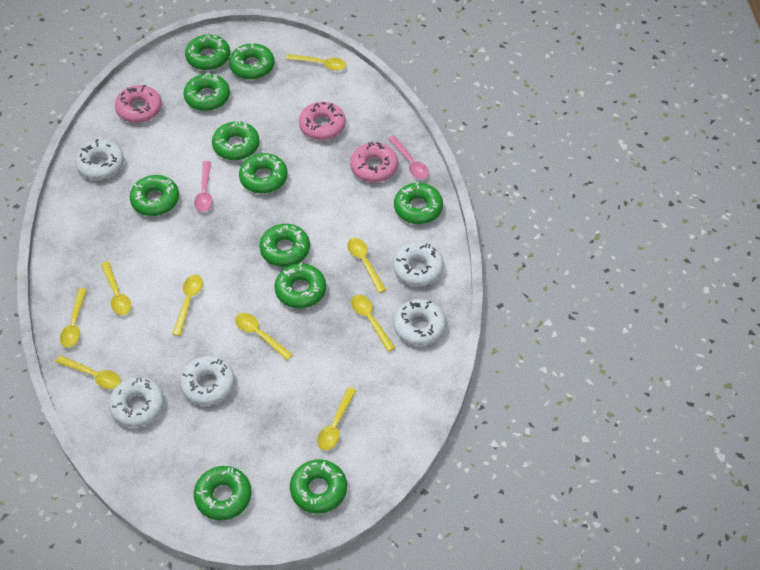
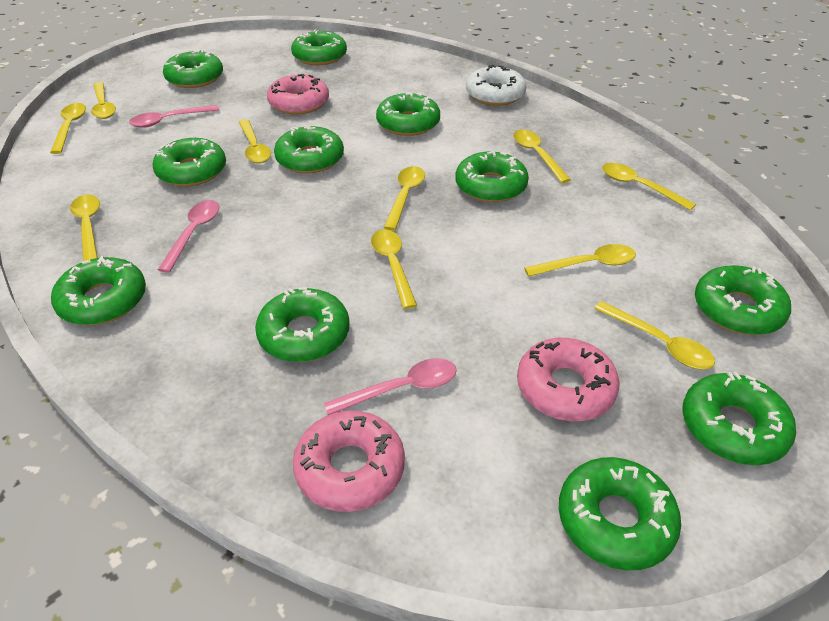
pink spoon: [194,161,213,212] [388,136,429,179] = 2 -> [129,105,219,128] [158,200,219,273] [324,358,457,415] = 3
white donut: [75,139,124,180] [109,377,164,427] [180,356,235,405] [393,242,444,286] [393,299,446,346] = 5 -> [466,65,526,106] = 1
yellow spoon: [55,355,121,389] [60,288,87,348] [101,261,131,315] [173,275,203,336] [235,313,293,360] [286,54,346,71] [317,387,356,450] [347,238,386,293] [351,295,395,352] = 9 -> [50,103,86,154] [70,195,100,261] [91,82,116,119] [238,119,271,163] [371,229,417,309] [383,166,425,230] [513,130,571,183] [524,244,636,277] [594,301,715,369] [602,163,696,211] = 10

